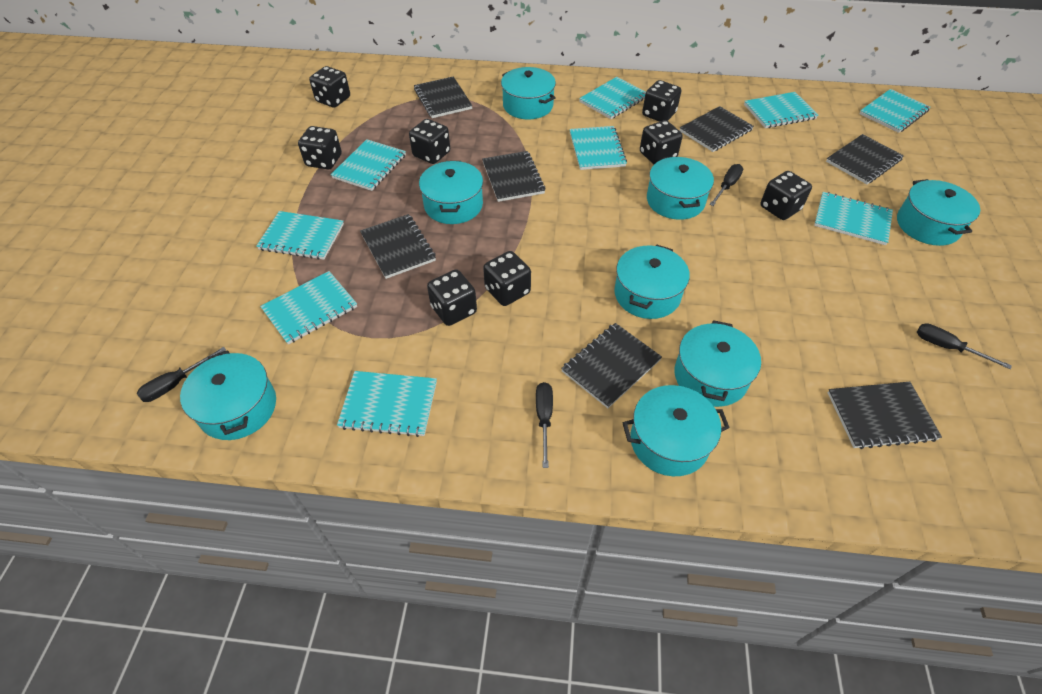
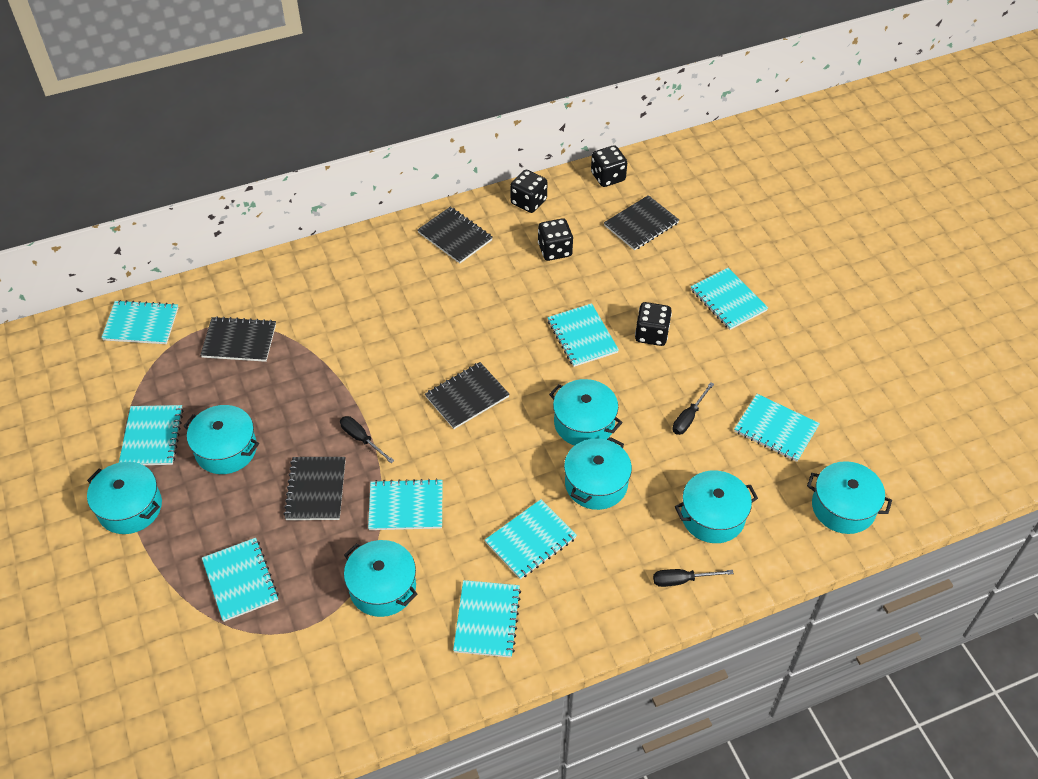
black dice: [298,126,342,170] [309,66,350,108] [409,119,450,164] [427,269,477,326] [483,251,531,306] [640,120,683,164] [642,80,681,122] [761,171,812,220] = 8 -> [510,170,547,213] [538,218,573,261] [591,145,627,187] [635,302,672,346] = 4
black notebook: [360,214,436,279] [414,76,472,118] [482,151,545,202] [561,323,662,408] [680,106,754,152] [826,134,904,184] [828,382,942,449] = 7 -> [200,316,276,362] [284,457,346,520] [417,207,493,263] [425,362,510,429] [604,195,679,251] = 5
black screwdriver: [137,347,226,402] [536,382,553,468] [709,164,743,206] [917,323,1012,369] = 4 -> [340,416,394,463] [653,569,734,587] [672,382,714,435] = 3
turquoise pot: [180,350,276,440] [419,161,483,224] [501,67,556,119] [614,245,690,319] [623,385,730,476] [647,156,714,220] [674,320,761,407] [897,179,980,246] = 8 -> [87,462,162,534] [184,405,259,474] [344,540,417,617] [549,379,623,446] [564,437,632,510] [675,470,758,543] [807,461,892,534] = 7

